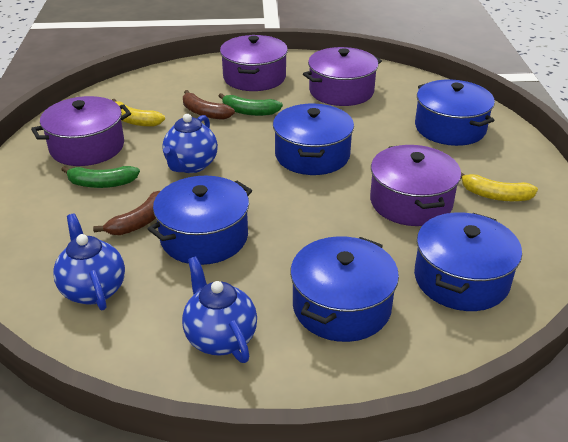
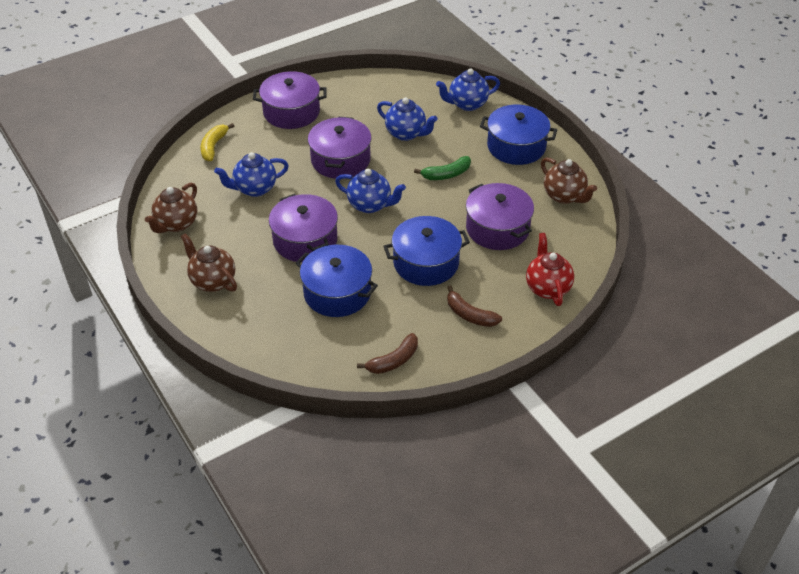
blue pot: [148,176,252,265] [273,104,354,175] [290,236,399,342] [414,212,522,311] [415,79,495,146] = 5 -> [295,245,378,317] [383,216,470,286] [480,105,557,165] = 3
blue teapot: [53,213,125,310] [162,114,218,173] [182,256,257,363] = 3 -> [214,152,289,197] [335,169,406,213] [377,97,438,141] [436,68,500,111] = 4
brown teapot: none = 0 -> [145,183,197,233] [181,233,237,292] [541,157,597,204] = 3
green banana: [61,166,140,188] [219,93,283,116] = 2 -> [414,156,471,180] = 1
red teapot: none = 0 -> [526,233,574,306] = 1
yellow banana: [112,99,165,127] [461,172,538,201] = 2 -> [201,123,234,161] = 1

